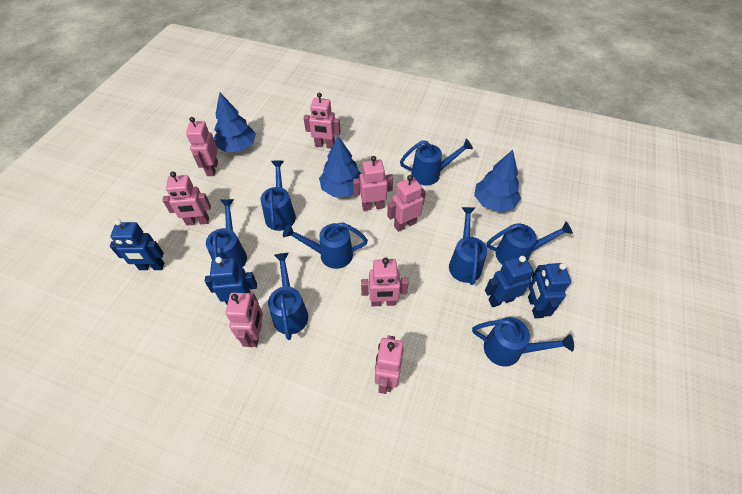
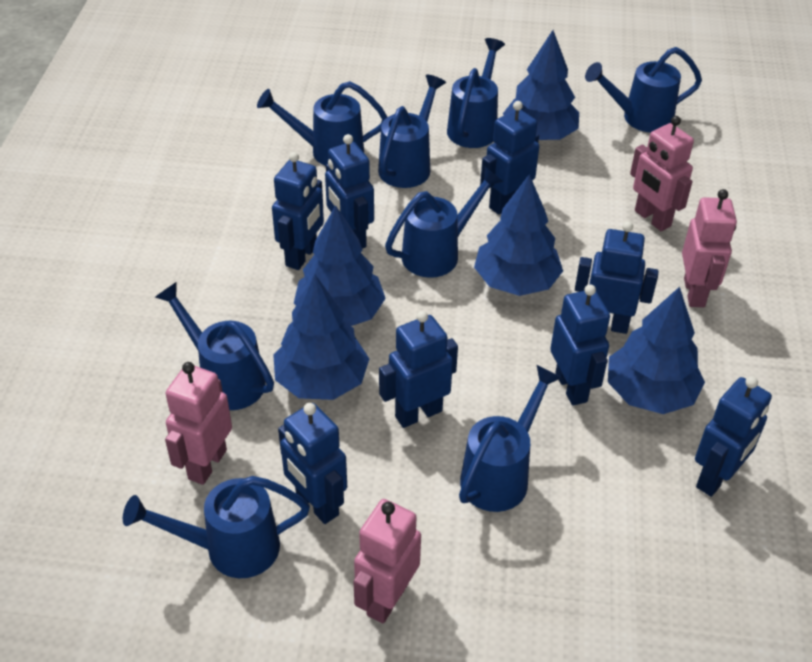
blue robot: [110,219,164,270] [205,257,257,305] [485,256,534,307] [528,263,571,318] = 4 -> [272,152,324,270] [278,403,347,524] [325,134,374,249] [379,311,458,428] [480,101,539,215] [550,284,610,406] [575,221,659,334] [695,376,772,497] = 8
blue tree: [214,93,256,152] [319,136,361,197] [474,150,521,212] = 3 -> [273,274,369,400] [294,205,386,326] [474,174,563,296] [503,30,579,140] [608,287,705,414] = 5
pink robot: [162,171,211,226] [186,117,218,176] [225,293,263,347] [304,93,341,149] [353,156,393,211] [361,258,409,306] [375,335,404,394] [387,175,426,232] = 8 -> [165,362,232,485] [353,499,421,624] [630,116,694,231] [682,189,737,307] = 4

